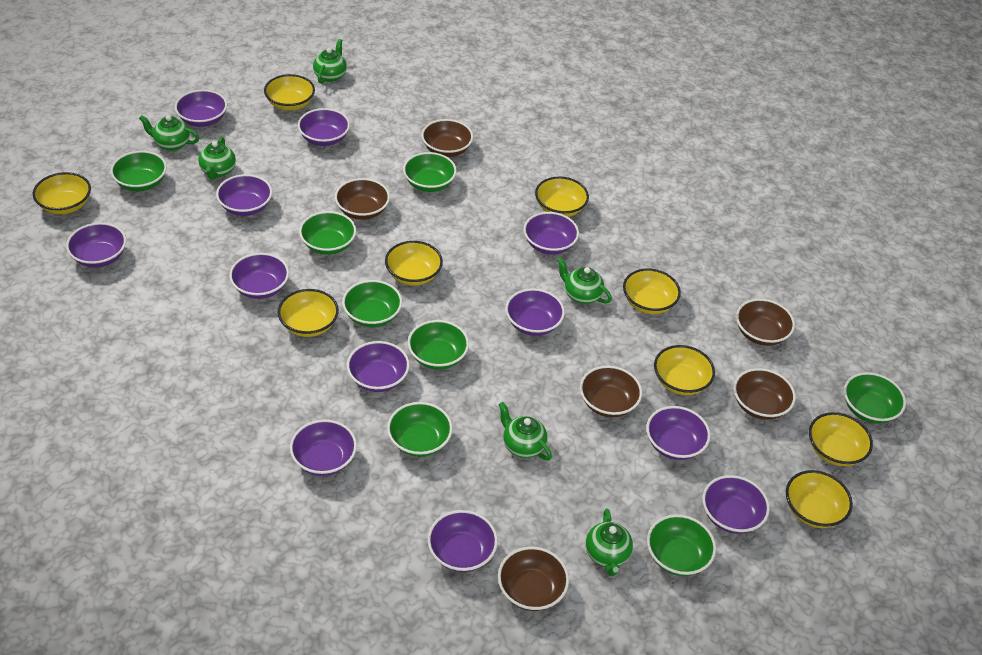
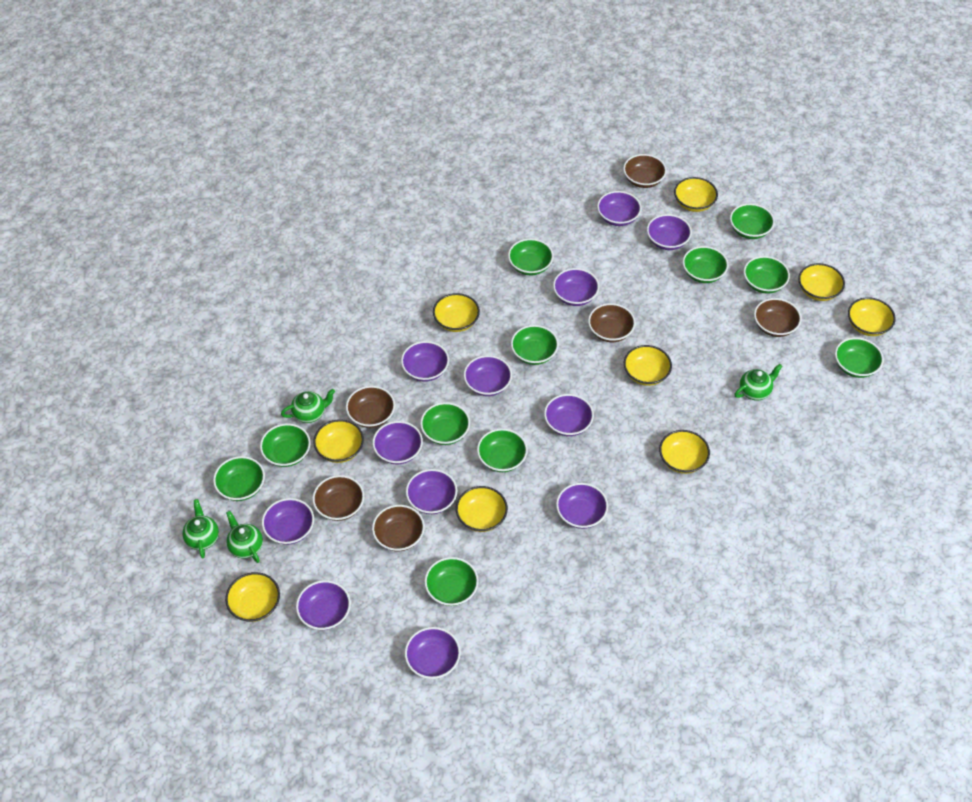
green bowl: [110,151,167,191] [299,211,356,255] [342,280,402,327] [387,402,453,457] [403,152,457,192] [408,320,469,370] [647,514,716,576] [844,372,906,424] = 8 -> [213,456,265,501] [260,424,311,467] [420,402,470,445] [424,557,479,606] [477,429,528,472] [508,239,554,275] [511,325,559,365] [683,246,728,283] [730,203,775,239] [744,256,790,294] [835,337,884,378] = 11
green teapot: [139,115,199,151] [198,137,236,180] [313,39,347,84] [498,402,552,460] [557,258,612,304] [586,508,633,576] = 6 -> [182,499,219,558] [226,511,263,563] [281,389,335,423] [734,364,783,400] = 4

